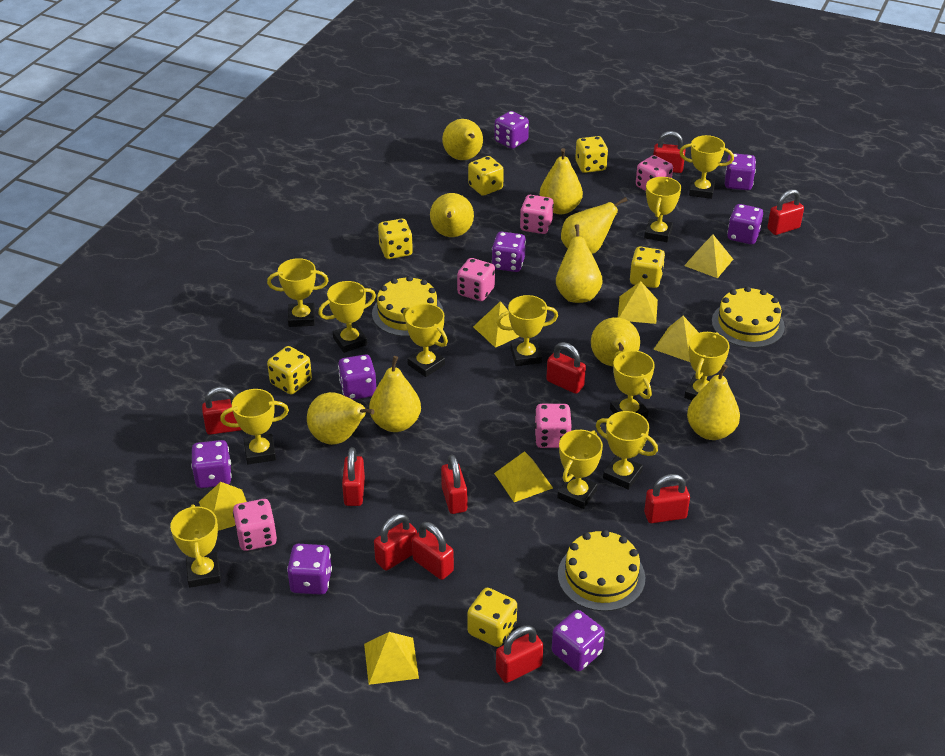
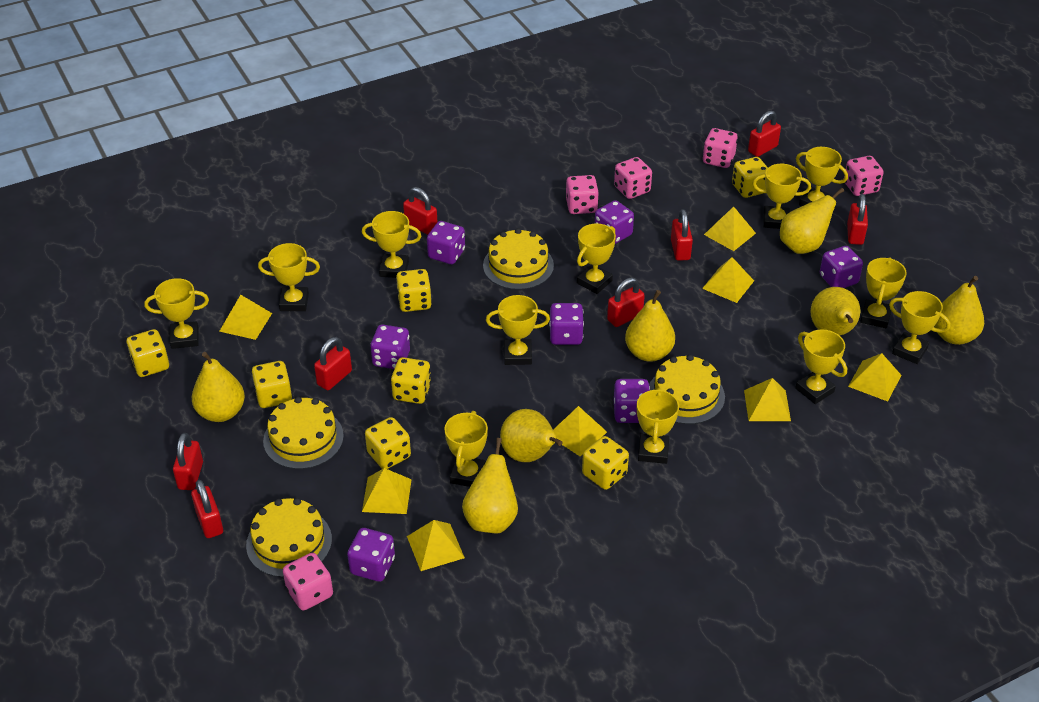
purple dice: [191,440,232,488] [287,544,332,595] [338,355,376,400] [492,232,526,272] [494,111,529,149] [552,610,605,671] [725,153,756,190] [727,204,763,244] = 8 -> [347,528,395,582] [370,324,410,369] [427,221,465,264] [549,303,584,345] [595,200,634,244] [614,379,650,423] [820,246,863,288] = 7
red padlock: [202,387,242,435] [342,447,365,506] [374,514,417,571] [412,522,454,580] [441,454,467,514] [496,625,544,683] [546,342,586,394] [644,474,690,523] [653,131,686,173] [767,189,804,235] = 10 -> [173,433,203,490] [191,480,223,538] [314,337,352,390] [403,187,437,235] [607,278,645,327] [671,209,693,261] [748,111,781,157] [847,194,868,245] = 8
yellow cake: [372,276,443,337] [558,530,645,611] [712,286,785,348] = 3 -> [246,498,332,577] [263,397,344,469] [483,228,554,290] [649,355,725,424] = 4
yellow dice: [267,346,312,394] [378,219,413,259] [467,588,517,647] [468,156,504,196] [575,136,608,173] [630,246,665,288] = 6 -> [126,329,169,377] [252,361,292,408] [365,417,411,469] [391,357,431,404] [396,269,432,312] [582,436,629,490] [732,157,768,198] = 7
yellow pear: [307,392,375,445] [369,356,421,432] [430,193,474,237] [442,119,483,160] [539,148,583,214] [556,224,603,303] [561,197,627,254] [591,317,640,366] [687,364,740,440] = 9 -> [192,352,245,422] [462,438,518,534] [500,409,563,462] [625,290,675,362] [780,188,844,254] [810,287,860,336] [934,276,984,345] = 7
yellow pyramid: [199,482,247,531] [364,632,419,685] [473,301,520,348] [494,451,553,502] [618,281,658,324] [653,316,699,362] [684,235,733,278] = 7 -> [219,295,272,340] [362,468,412,514] [407,520,465,571] [553,406,607,457] [702,257,754,303] [704,207,756,251] [744,378,791,421] [848,353,902,402] = 8

